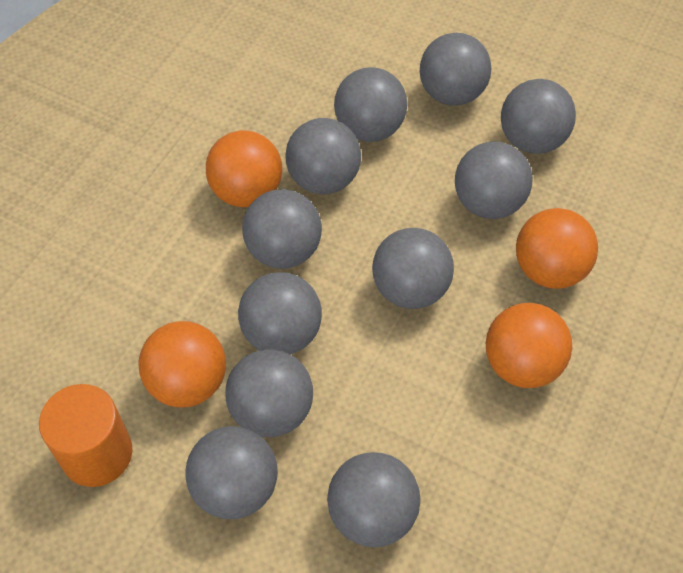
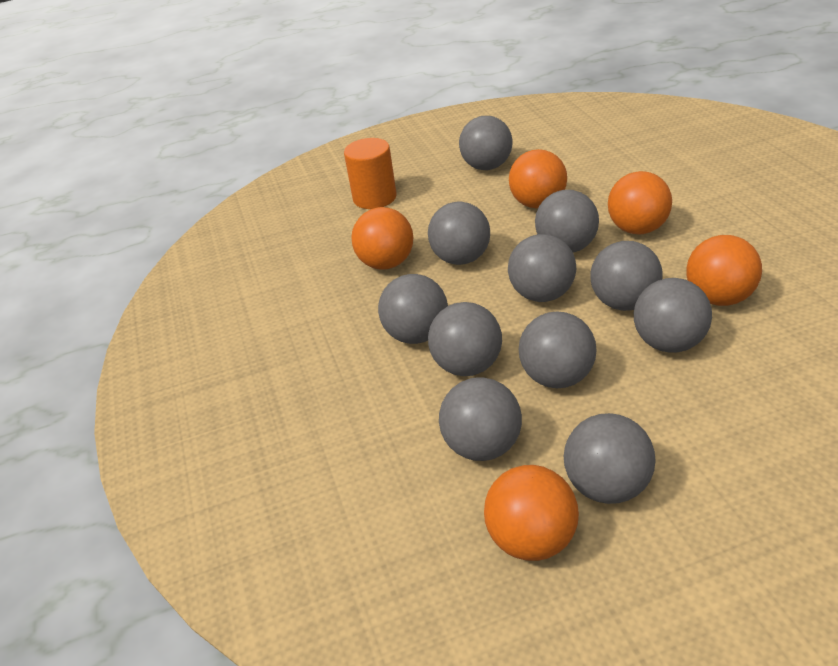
orange ball: [138,321,226,407] [206,130,282,207] [486,303,572,388] [516,208,598,289] = 4 -> [351,207,413,269] [484,465,579,561] [509,149,567,208] [608,171,672,234] [686,235,762,306] = 5

